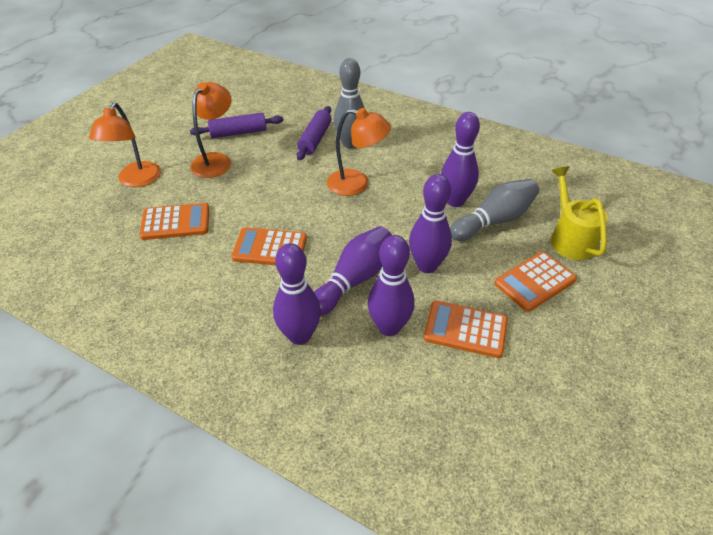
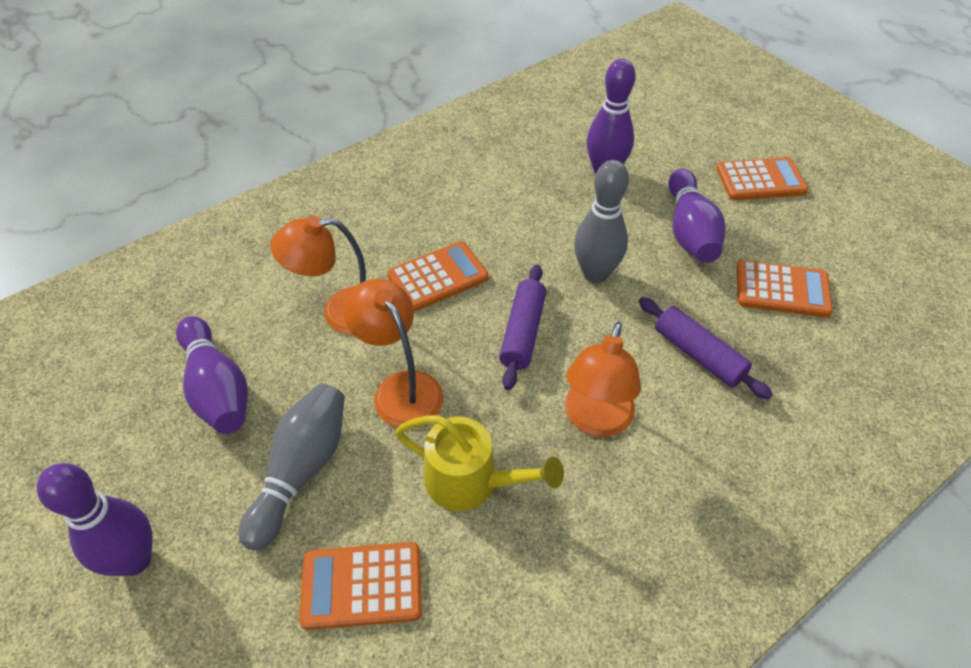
purple bowling pin: [273,243,321,345] [314,226,392,316] [368,235,415,336] [409,174,452,273] [441,112,480,207] = 5 -> [37,463,153,576] [176,316,248,434] [587,59,636,175] [668,169,726,263] = 4

